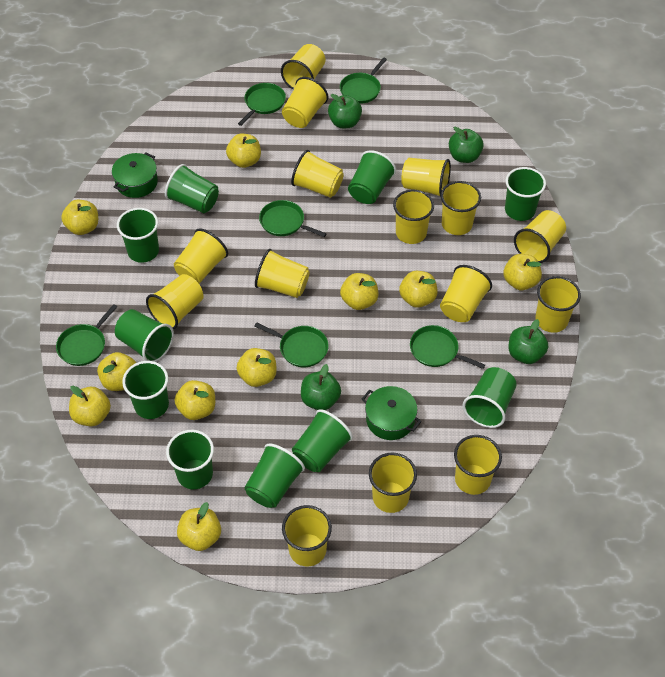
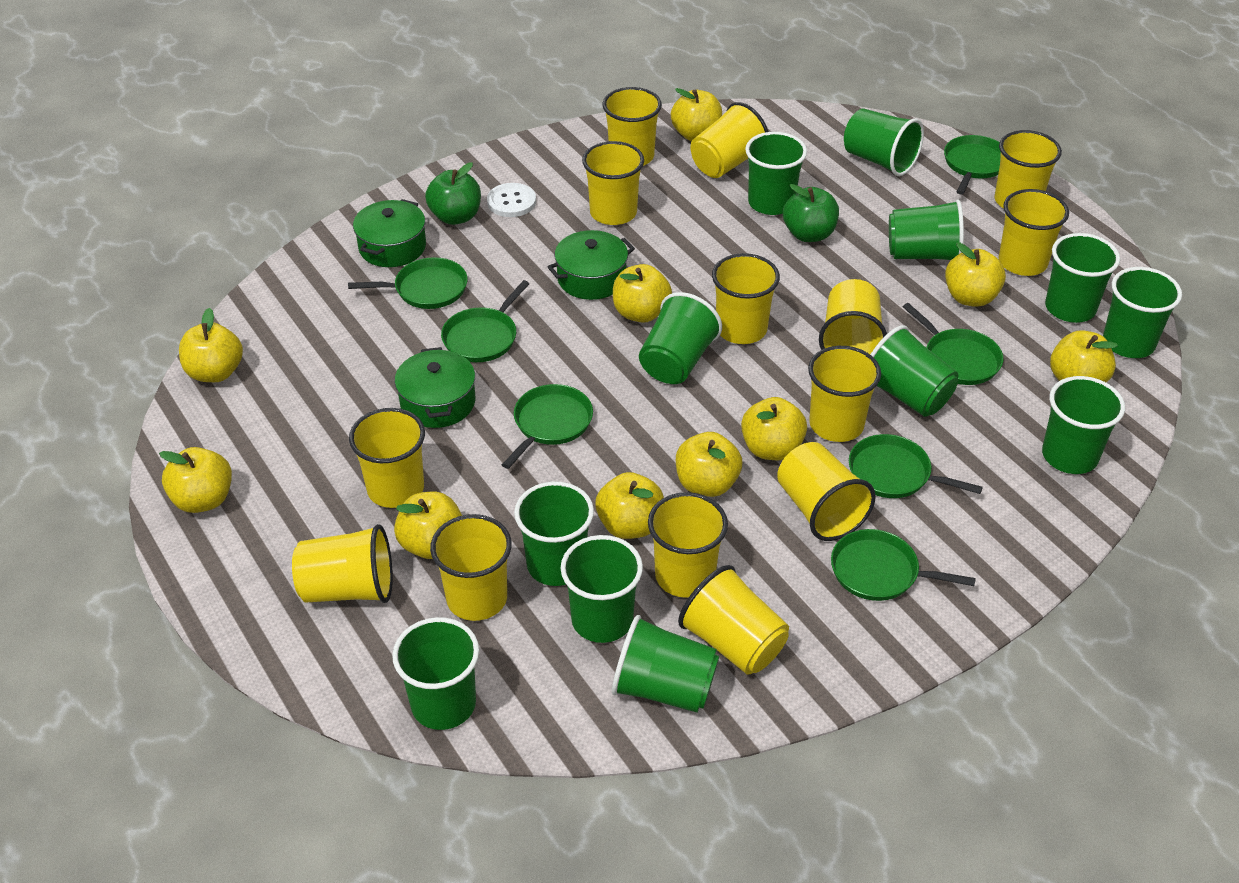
green apple: [301,364,341,410] [328,94,362,128] [449,126,484,163] [508,319,548,364] = 4 -> [425,162,481,225] [783,184,839,242] = 2
green cup: [115,309,174,362] [117,208,159,263] [122,361,169,419] [165,164,219,213] [166,430,214,489] [245,444,305,508] [292,409,353,472] [348,151,396,204] [463,367,517,428] [505,167,546,221] = 10 -> [392,617,479,730] [514,481,594,586] [560,535,643,643] [612,615,719,713] [639,292,722,384] [745,132,807,215] [844,109,924,176] [870,325,958,417] [889,200,964,260] [1042,376,1125,474] [1045,233,1120,323] [1103,267,1182,358] = 12
green pan: [56,304,117,366] [238,83,286,126] [254,322,329,367] [259,200,326,237] [340,57,387,104] [410,325,485,369] = 6 -> [348,257,467,309] [441,280,530,362] [502,384,593,469] [831,529,976,601] [849,434,983,498] [903,303,1003,385] [944,135,1001,194] = 7
green pot: [112,152,158,198] [362,386,421,440] = 2 -> [353,199,426,267] [395,347,475,428] [548,230,635,300] = 3
white button: none = 0 -> [487,183,536,217] = 1
yellow cup: [146,274,203,330] [174,229,228,284] [255,249,310,298] [281,44,326,90] [282,77,328,128] [282,505,332,566] [291,150,344,198] [369,452,417,513] [393,190,434,244] [401,158,451,197] [440,181,481,235] [440,265,492,322] [454,435,502,495] [514,210,566,263] [535,276,581,333] = 15 -> [292,524,393,603] [349,408,425,508] [430,514,512,621] [582,141,644,225] [603,87,662,166] [648,492,728,598] [678,565,789,675] [690,102,769,178] [712,253,780,344] [777,442,876,541] [808,346,881,442] [819,279,887,354] [994,130,1062,209] [998,189,1069,276] = 14

